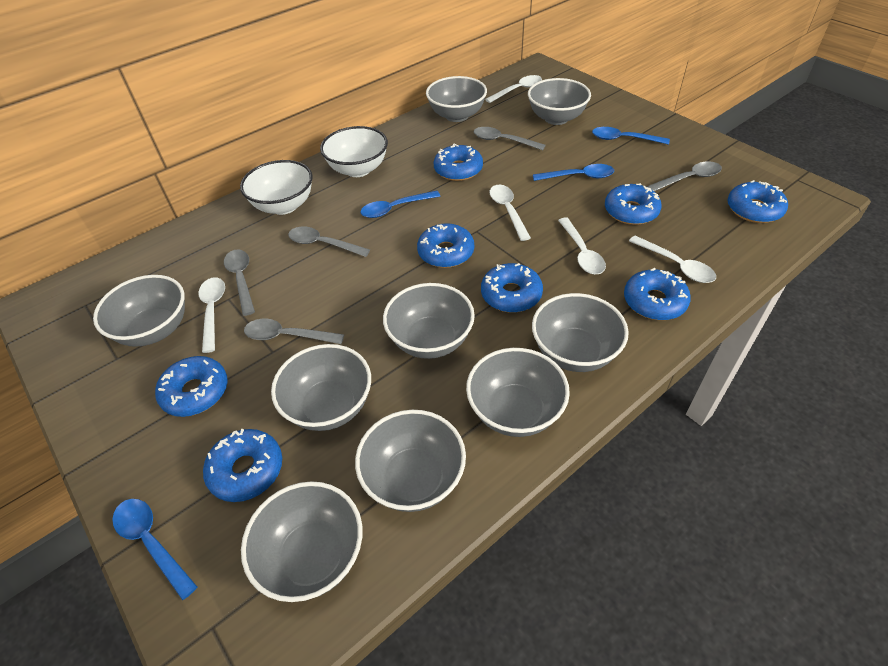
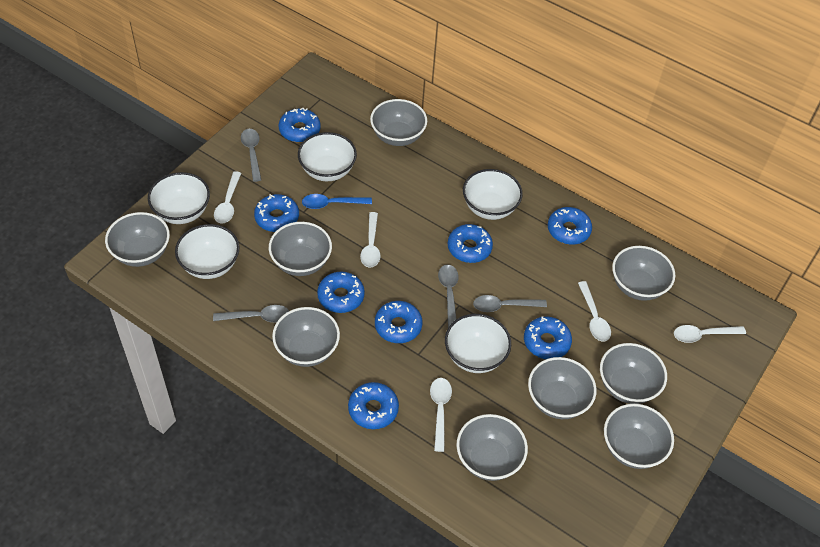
blue spoon: [112,499,197,600] [360,191,440,218] [533,164,614,181] [592,127,670,145] = 4 -> [302,194,372,209] = 1
grey spoon: [224,249,255,316] [244,319,344,344] [288,226,370,257] [474,127,546,150] [647,161,722,191] = 5 -> [213,305,289,322] [241,129,261,182] [438,265,459,327] [473,295,547,312] = 4
white bowl: [240,160,313,215] [320,126,388,177] = 2 -> [148,172,210,224] [175,224,239,279] [298,132,357,181] [445,314,511,373] [463,169,523,220] = 5

